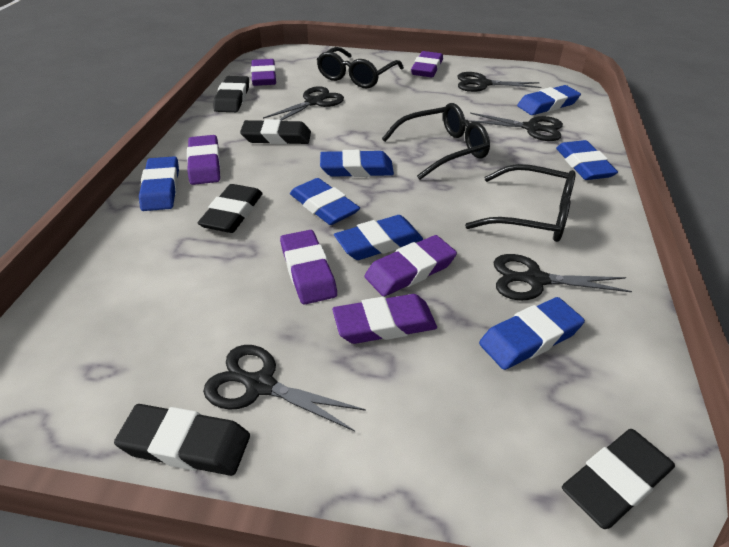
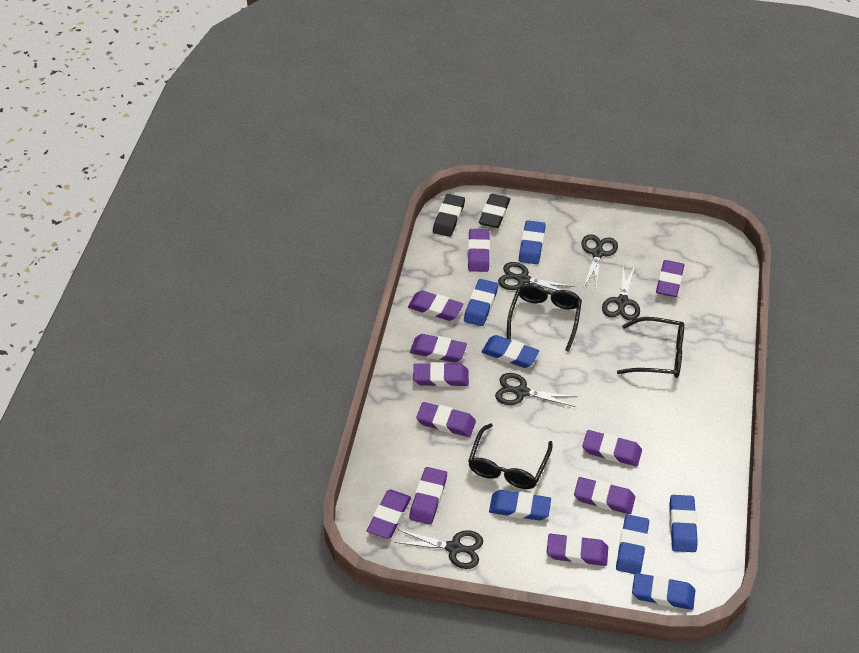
black eraser: [114,404,250,476] [197,184,263,233] [214,76,249,112] [240,119,311,144] [562,429,675,529] = 5 -> [433,194,465,237] [479,194,510,228] = 2
purple eraser: [187,135,221,185] [251,59,276,86] [280,230,337,305] [332,294,437,344] [364,235,457,297] [411,51,443,77] = 6 -> [367,490,411,539] [408,290,463,321] [409,467,447,525] [410,334,467,363] [413,362,469,387] [416,402,476,437] [468,229,490,272] [547,534,608,566] [574,477,635,514] [582,430,642,466] [656,260,684,297] = 11

